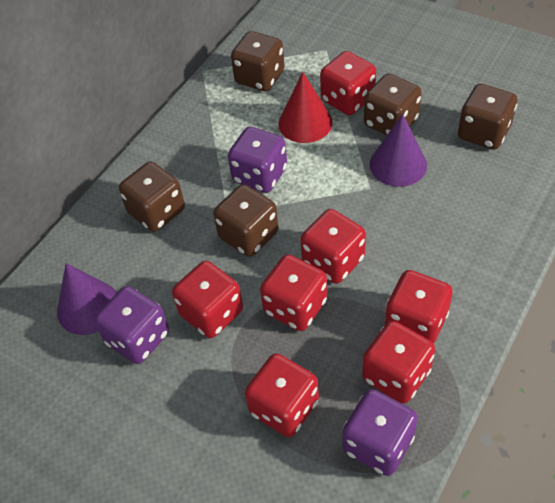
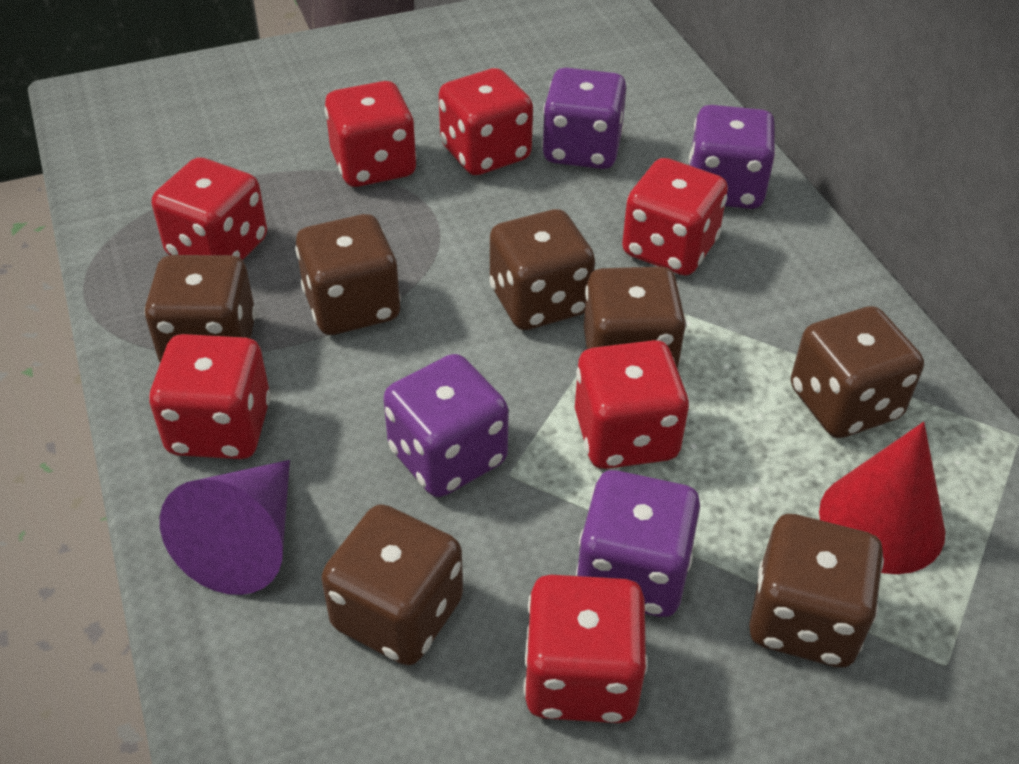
brown dice: [119,162,185,232] [213,184,279,257] [231,31,285,91] [364,73,422,136] [458,84,517,150] = 5 -> [144,255,256,362] [295,214,401,335] [321,504,463,666] [489,209,595,330] [584,267,687,369] [749,514,884,668] [791,306,924,438] = 7
purple cone: [57,263,117,335] [369,114,427,187] = 2 -> [160,460,290,595] = 1
purple dice: [94,286,169,364] [228,126,287,193] [343,389,418,476] = 3 -> [383,354,509,497] [542,67,626,169] [576,470,700,617] [689,105,776,209] = 4

